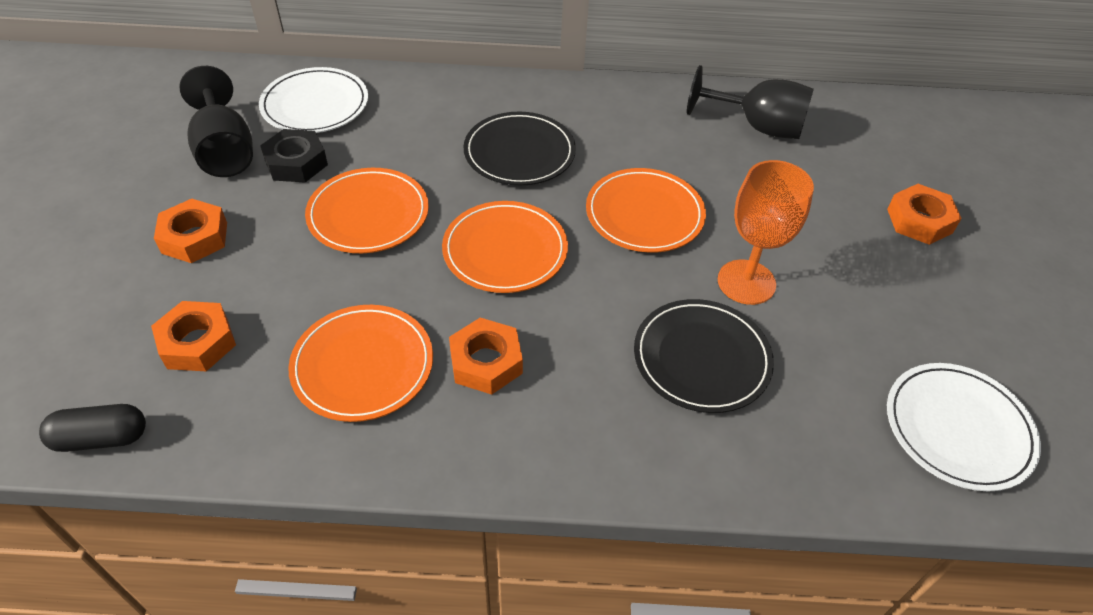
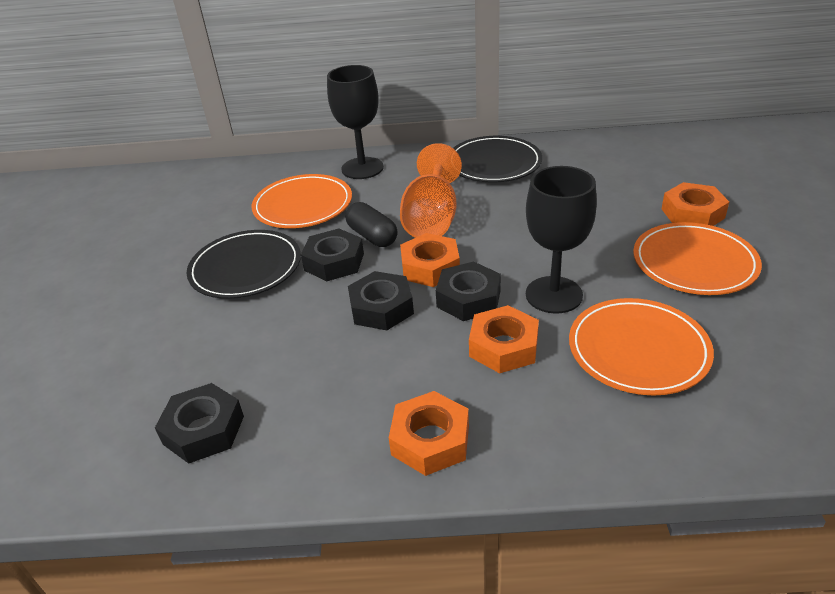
black nut: [260,129,328,182] = 1 -> [155,383,244,464] [301,229,364,281] [348,271,414,330] [436,262,501,321] = 4
orange plate: [288,305,433,422] [305,168,429,253] [442,201,568,293] [586,168,706,253] = 4 -> [251,174,352,228] [569,298,714,396] [633,222,762,295] = 3
white plate: [259,67,368,133] [887,363,1041,492] = 2 -> none = 0

